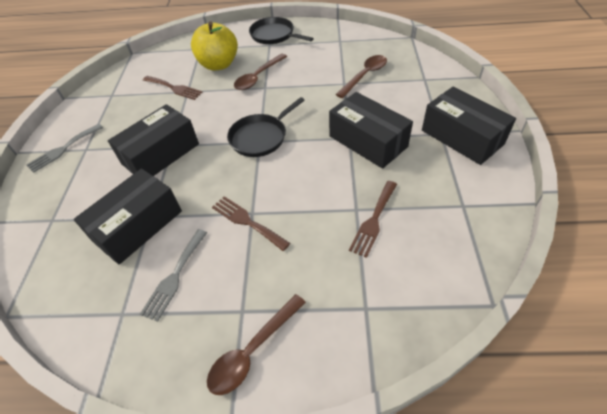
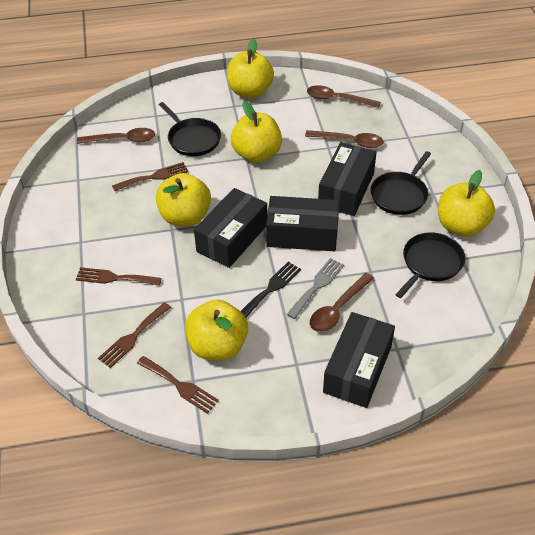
black fork: none = 0 -> [241,261,301,318] = 1
black pan: [227,97,305,157] [249,17,314,44] = 2 -> [159,102,221,156] [371,151,431,215] [395,232,465,298] = 3
brown fork: [143,76,203,100] [212,196,290,251] [349,181,397,258] = 3 -> [76,267,162,286] [98,302,171,368] [112,162,189,191] [137,356,219,414] = 4
brown spoon: [207,294,306,395] [234,54,287,90] [336,55,387,98] = 3 -> [77,128,155,144] [305,130,384,148] [307,85,381,108] [310,273,374,332] = 4
grey fork: [26,124,103,173] [140,229,207,322] = 2 -> [287,258,344,319] = 1
yellow apple: [191,21,238,71] = 1 -> [156,173,211,226] [185,300,248,360] [227,39,274,98] [231,101,282,163] [438,170,495,237] = 5

